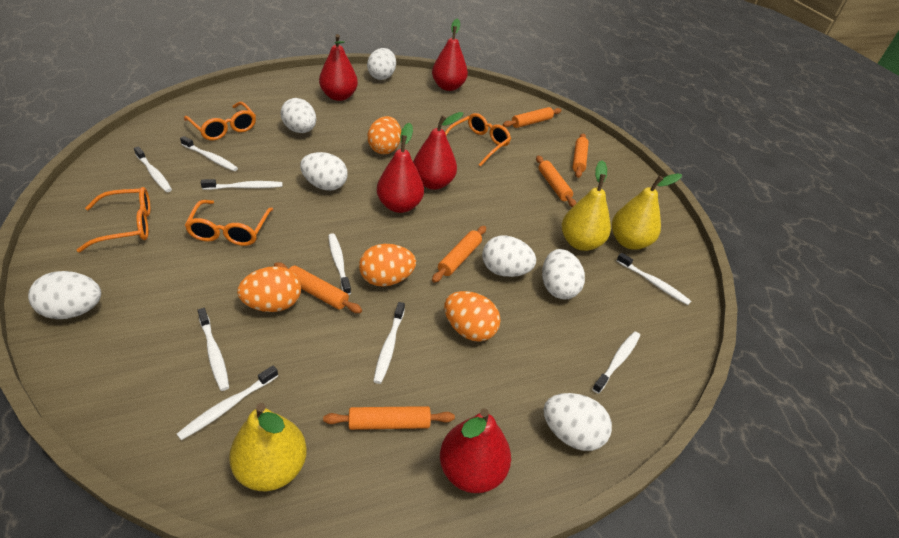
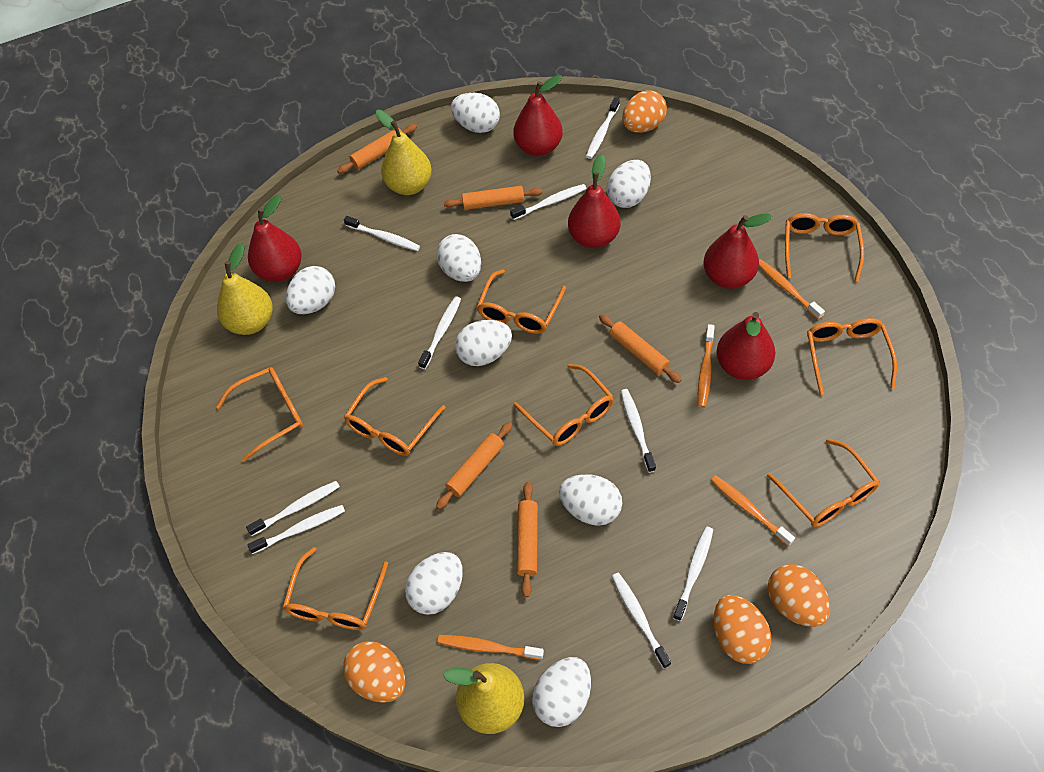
orange glasses: [76,187,150,252] [184,102,256,141] [184,200,274,246] [445,113,511,167] = 4 -> [216,367,303,462] [283,547,388,630] [344,377,446,456] [477,269,566,334] [513,364,614,446] [767,439,880,527] [785,213,864,281] [807,318,897,395] = 8
orange rolling pin: [274,262,362,313] [323,406,455,430] [432,226,486,283] [503,107,562,128] [536,156,576,207] [573,133,589,178] = 6 -> [337,124,417,174] [436,422,512,509] [444,186,542,210] [517,482,538,597] [599,314,681,383] = 5
orange toothbrush: none = 0 -> [438,635,544,660] [698,324,715,408] [711,475,795,546] [759,259,825,320] = 4
white egg: [28,271,101,319] [280,98,316,133] [300,152,348,191] [367,48,396,80] [482,236,536,277] [542,249,585,299] [543,393,612,451] = 7 -> [286,266,335,314] [405,552,463,615] [436,234,481,282] [451,93,500,133] [455,320,512,366] [532,657,591,727] [559,474,622,526] [607,160,651,208] = 8

